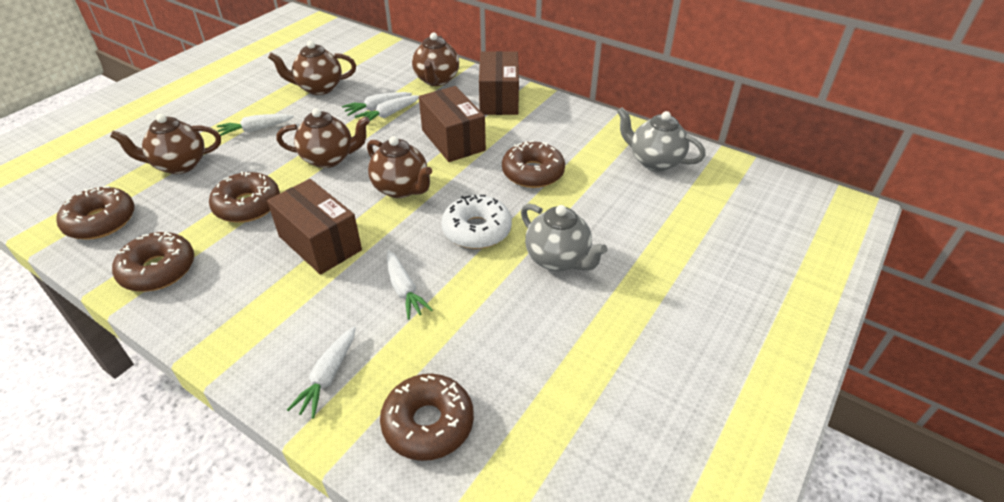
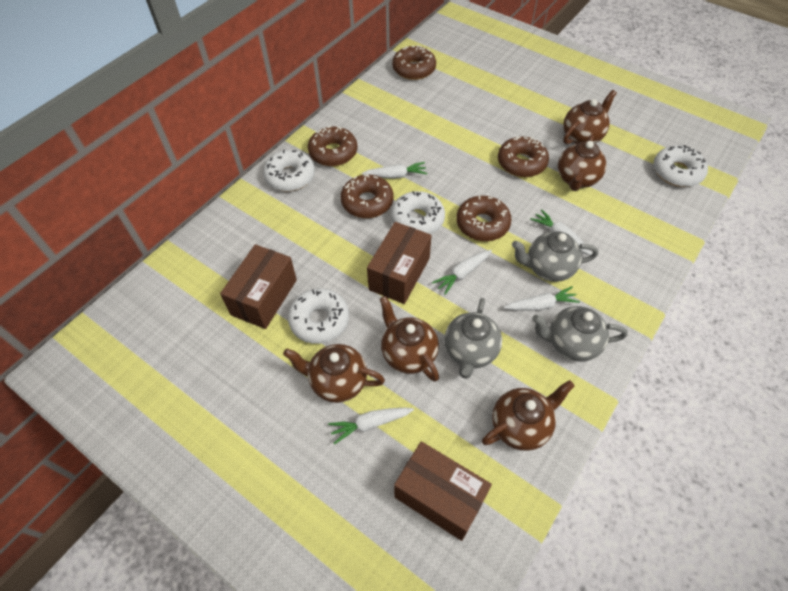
grey teapot: [521,203,608,272] [617,108,706,171] = 2 -> [444,298,502,379] [512,231,598,282] [532,306,628,362] = 3
white donut: [442,195,512,249] = 1 -> [263,150,315,191] [288,288,349,344] [391,191,445,234] [653,145,708,187] = 4

